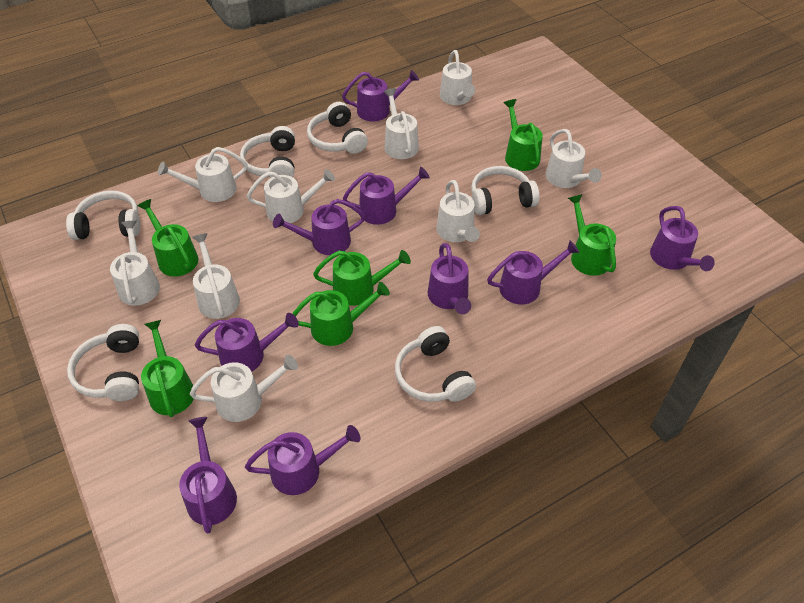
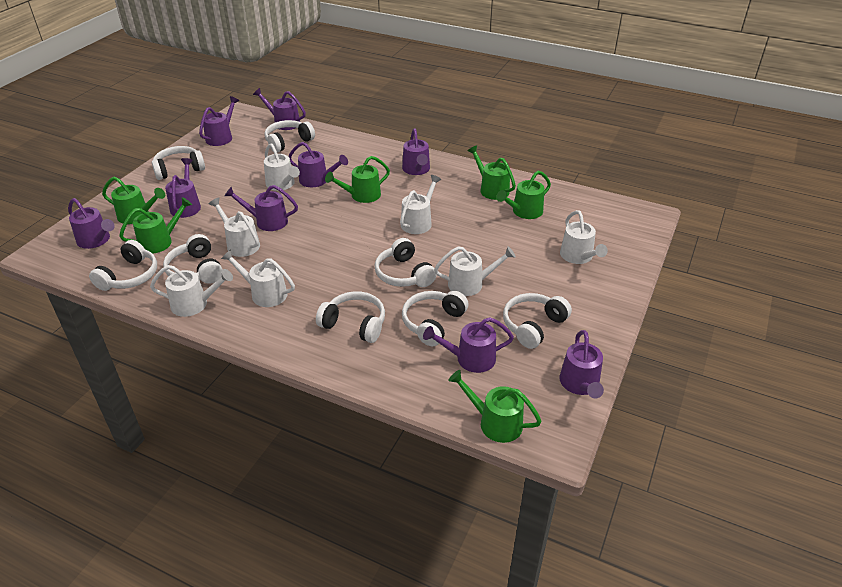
white headphones: [66,191,140,240] [67,324,139,401] [240,126,295,178] [307,102,368,154] [395,326,476,402] [471,166,540,215] = 6 -> [89,240,157,291] [152,146,205,180] [163,234,223,284] [264,120,315,153] [316,291,385,343] [375,238,437,287] [402,291,469,347] [503,293,572,349] = 8
white watering can: [110,221,160,306] [158,147,248,202] [190,355,298,422] [192,233,240,319] [247,169,335,223] [384,88,419,159] [436,180,480,242] [440,50,475,105] [546,129,602,188] = 9 -> [150,265,233,317] [209,198,260,257] [221,249,295,307] [264,143,300,191] [400,175,442,234] [434,246,516,296] [560,210,608,264] = 7

